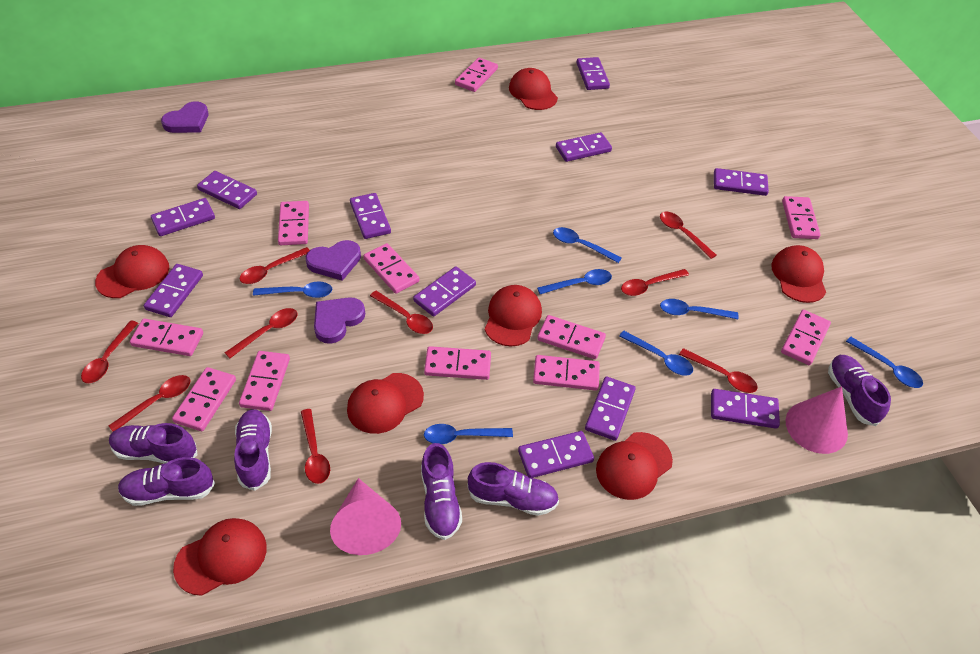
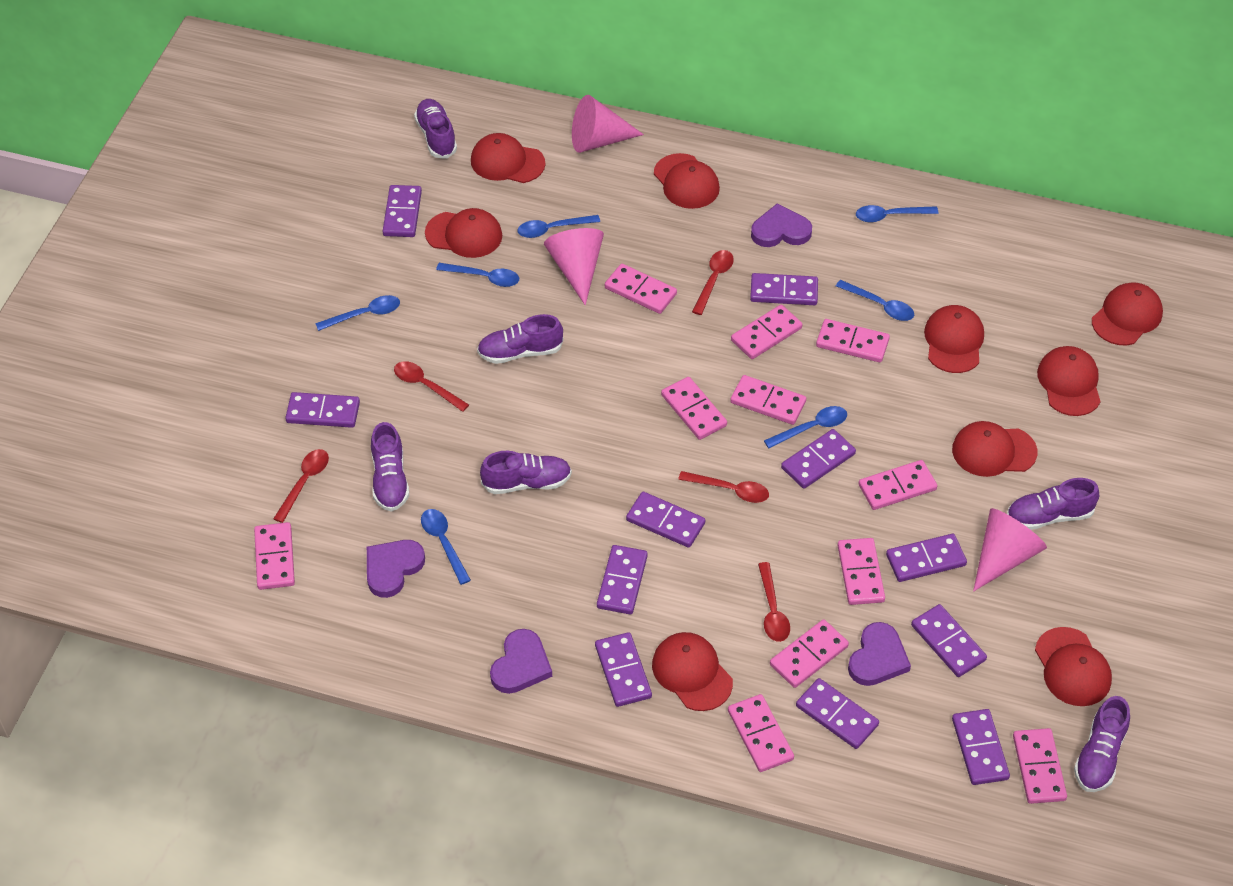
pink cone: [330,478,401,555] [786,386,848,454] = 2 -> [544,228,604,305] [572,95,644,153] [973,508,1047,591] = 3
purple heart: [161,101,208,133] [306,240,361,281] [314,297,365,344] = 3 -> [367,540,425,598] [490,629,552,694] [751,204,812,247] [848,622,911,686] = 4
red cap: [95,245,169,298] [173,518,267,596] [347,373,424,434] [485,285,542,347] [509,68,558,110] [596,432,673,500] [771,245,826,303] = 7 -> [425,208,502,258] [471,133,545,183] [652,632,733,711] [654,153,720,209] [924,305,984,373] [952,421,1037,477] [1035,627,1112,706] [1037,346,1101,416] [1092,282,1163,345] = 9
red spoon: [81,320,139,383] [109,375,190,431] [224,308,297,358] [240,247,310,284] [301,409,330,484] [370,291,433,334] [621,269,689,296] [660,212,716,259] [679,348,758,393] = 9 -> [273,449,329,523] [394,361,469,412] [678,471,769,503] [692,250,734,315] [758,562,790,642] = 5

